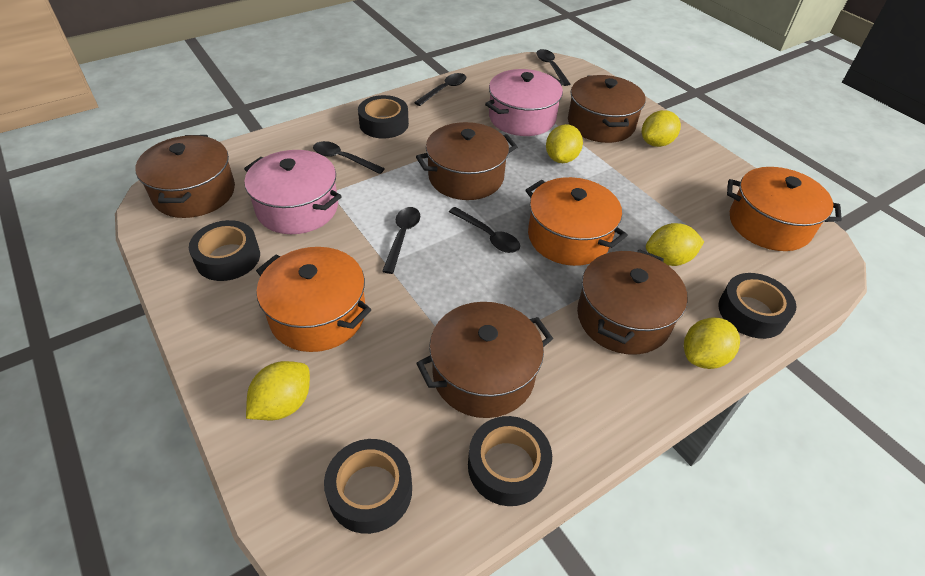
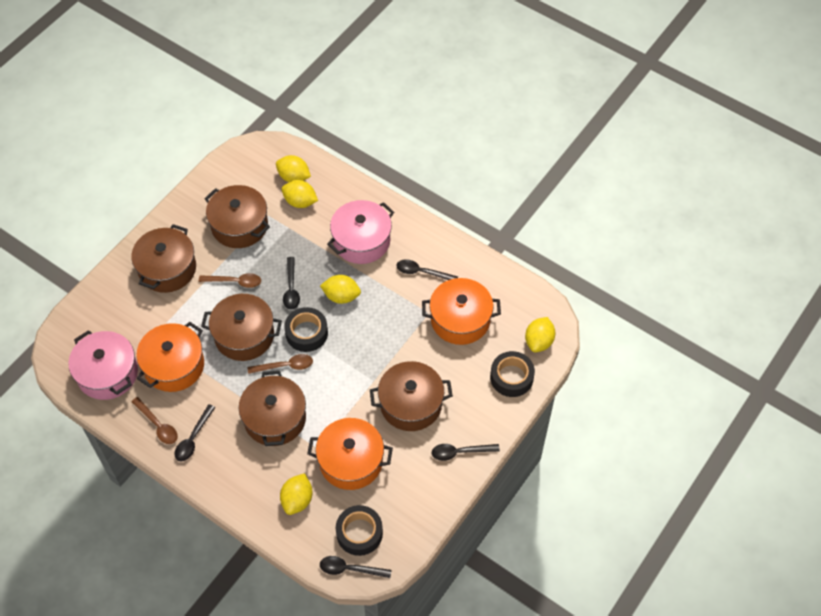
black tape: [189,220,260,281] [324,439,412,534] [358,95,409,139] [468,416,552,506] [718,273,796,339] = 5 -> [284,307,328,352] [336,505,383,556] [490,351,535,397] = 3
brown spoon: none = 0 -> [131,397,178,444] [199,273,261,288] [247,354,313,374] = 3

